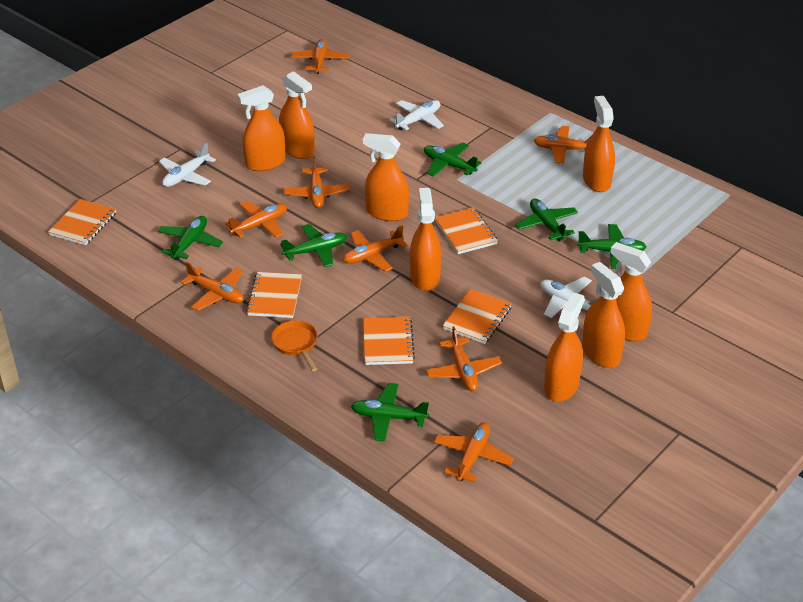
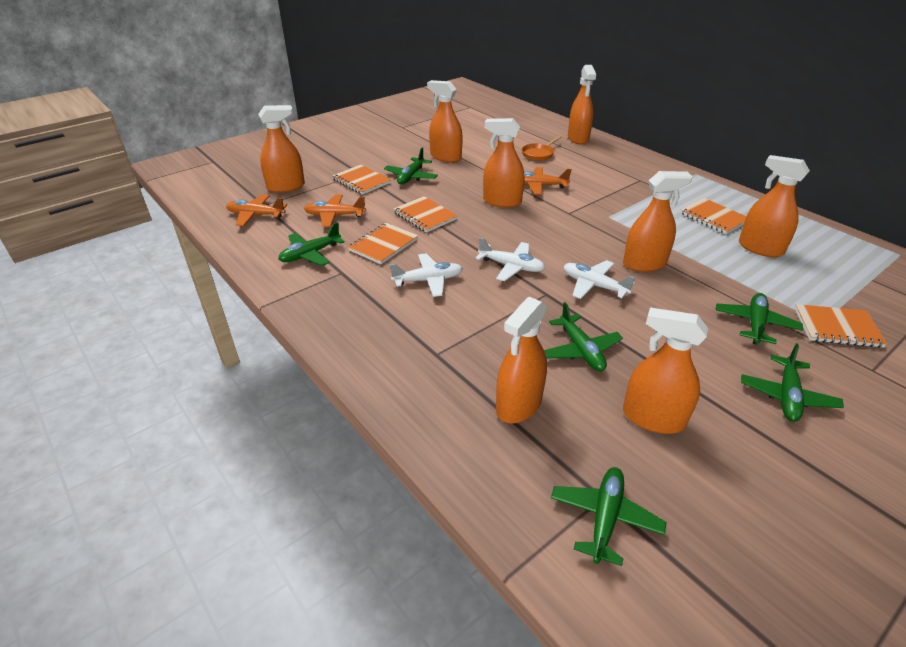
orange plane: [181,262,244,311] [225,201,287,238] [284,156,350,208] [291,39,349,74] [343,225,408,272] [426,326,502,391] [434,422,514,482] [534,126,590,163] = 8 -> [226,194,287,226] [304,195,366,227] [524,167,572,195] = 3

